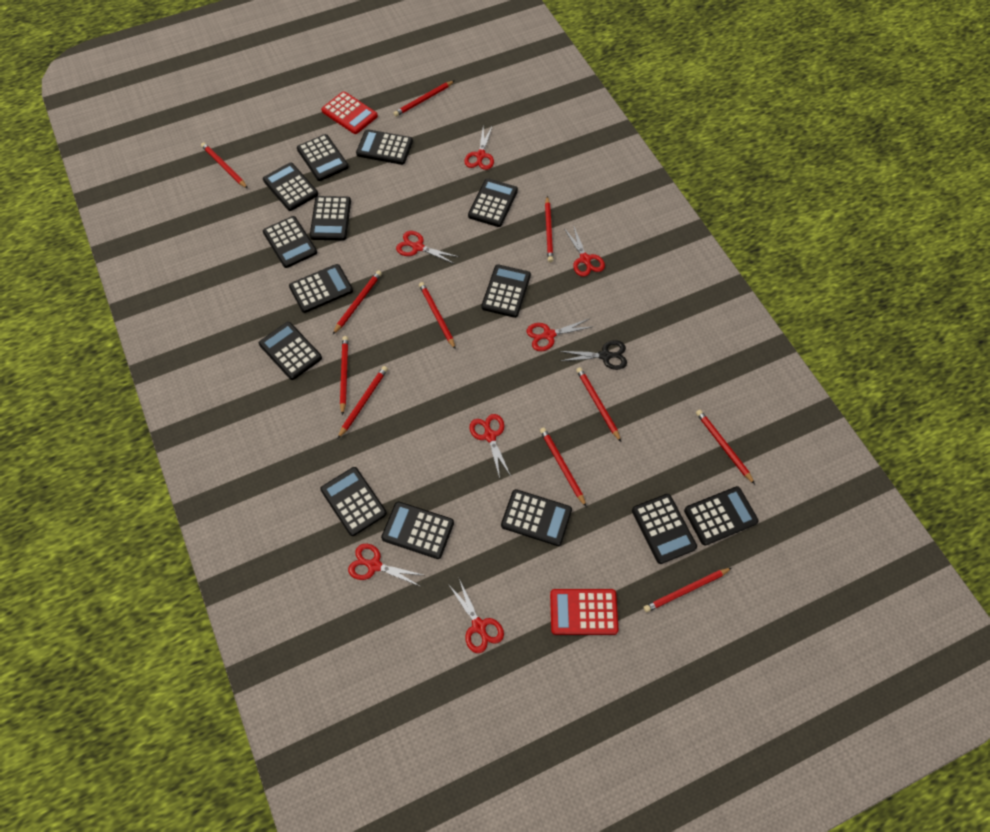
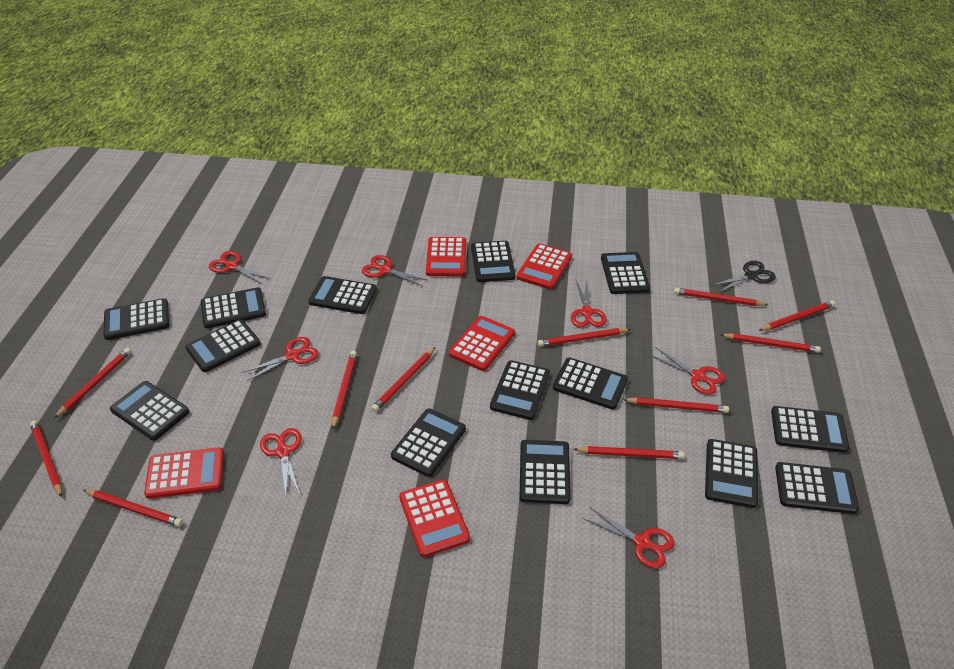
red calculator: [321,91,378,134] [550,589,618,635] = 2 -> [144,447,224,499] [399,479,470,557] [426,237,466,277] [449,316,515,371] [517,244,572,289] = 5

